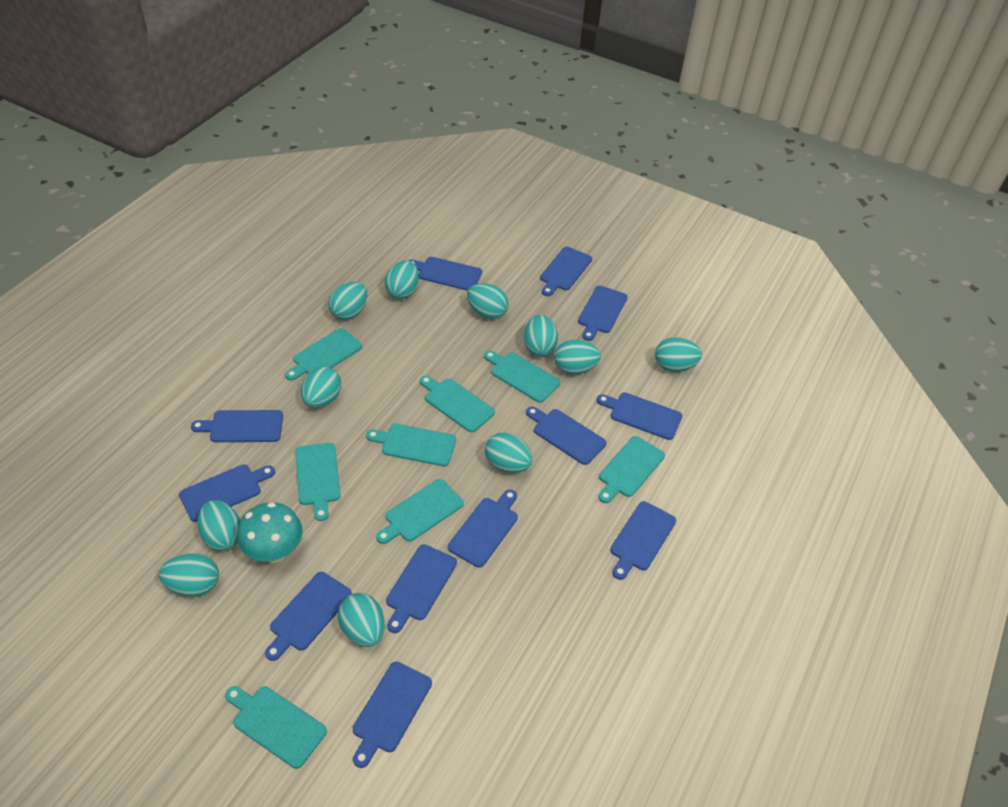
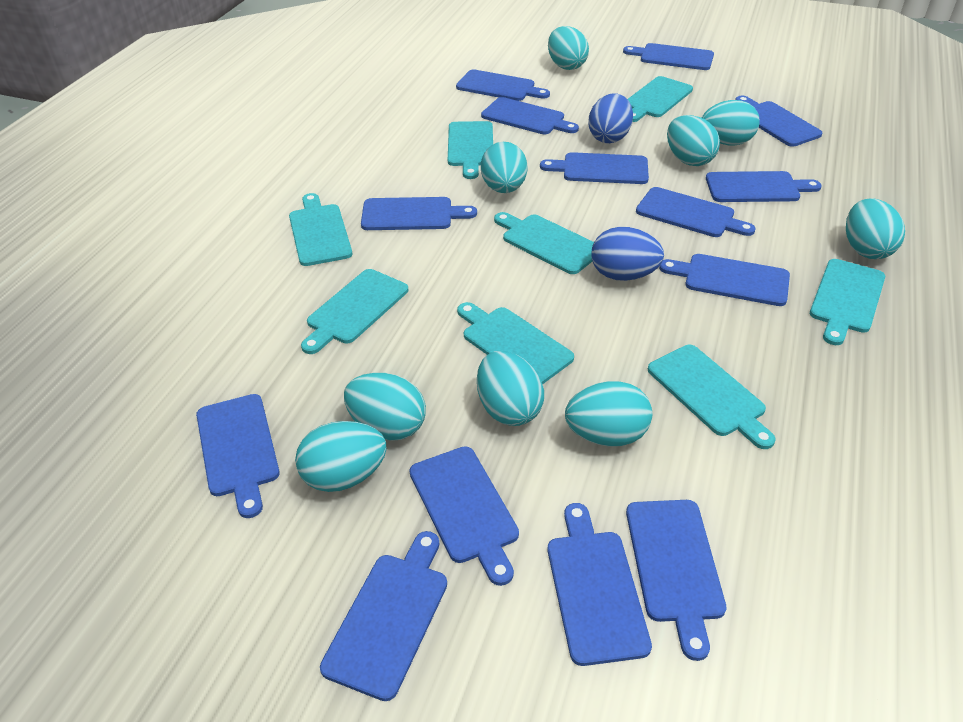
blue cutting board: [179,464,275,522] [191,410,283,442] [265,572,352,661] [353,662,432,768] [386,544,457,633] [408,257,482,291] [448,490,518,567] [526,406,606,465] [540,247,592,296] [578,286,628,341] [597,392,682,440] [610,501,676,580] = 12 -> [196,394,280,518] [320,531,447,701] [361,197,477,230] [409,446,519,586] [456,69,550,101] [481,97,579,134] [540,152,649,184] [548,503,652,666] [623,43,714,70] [626,500,727,661] [636,187,756,237] [659,254,790,306] [706,171,822,202] [735,95,823,147] = 14
blue egg: none = 0 -> [588,94,633,143] [591,227,664,281] = 2
turquoise egg: [159,553,219,597] [197,500,241,551] [301,366,341,408] [328,282,367,320] [338,593,385,647] [384,261,419,299] [467,283,509,319] [485,432,532,473] [524,315,558,357] [554,340,601,375] [655,337,702,372] = 11 -> [295,421,387,492] [344,373,426,441] [477,351,544,426] [481,142,527,193] [548,26,589,70] [565,381,652,447] [667,115,720,166] [702,100,760,146] [846,198,905,259] = 9
turquoise mushroom: [237,502,302,563] = 1 -> none = 0

